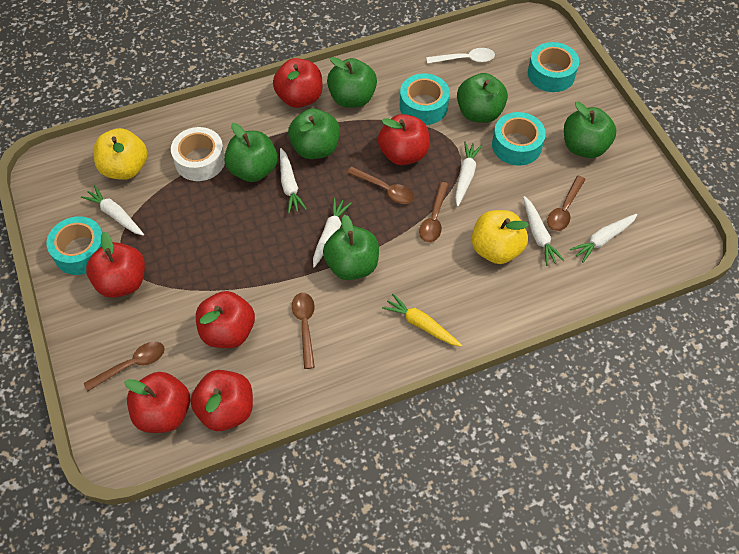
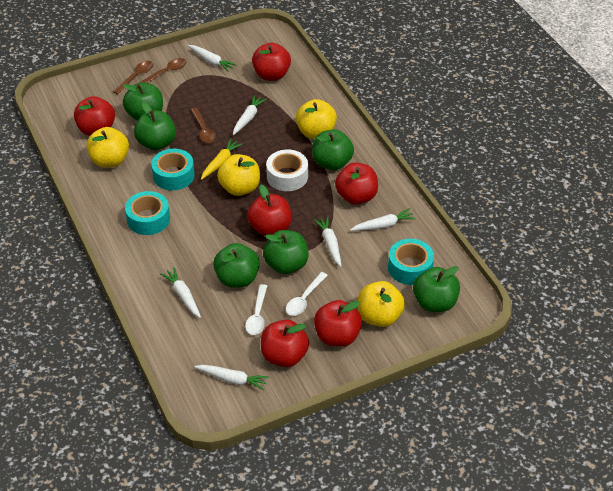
brown spoon: [84,342,165,391] [292,293,315,369] [347,167,414,204] [419,182,449,243] [547,176,586,231] = 5 -> [113,61,153,94] [139,58,187,83] [191,108,216,143] = 3
turquoise tape: [46,216,103,275] [400,73,450,125] [492,112,546,165] [528,42,579,92] = 4 -> [125,191,170,235] [151,149,195,190] [388,239,434,285] = 3
white spoon: [426,48,495,64] = 1 -> [245,284,267,335] [286,272,328,316] = 2
yellow apple: [93,128,147,180] [472,210,529,264] = 2 -> [87,127,129,168] [217,154,260,196] [296,99,337,139] [358,281,405,327] = 4

